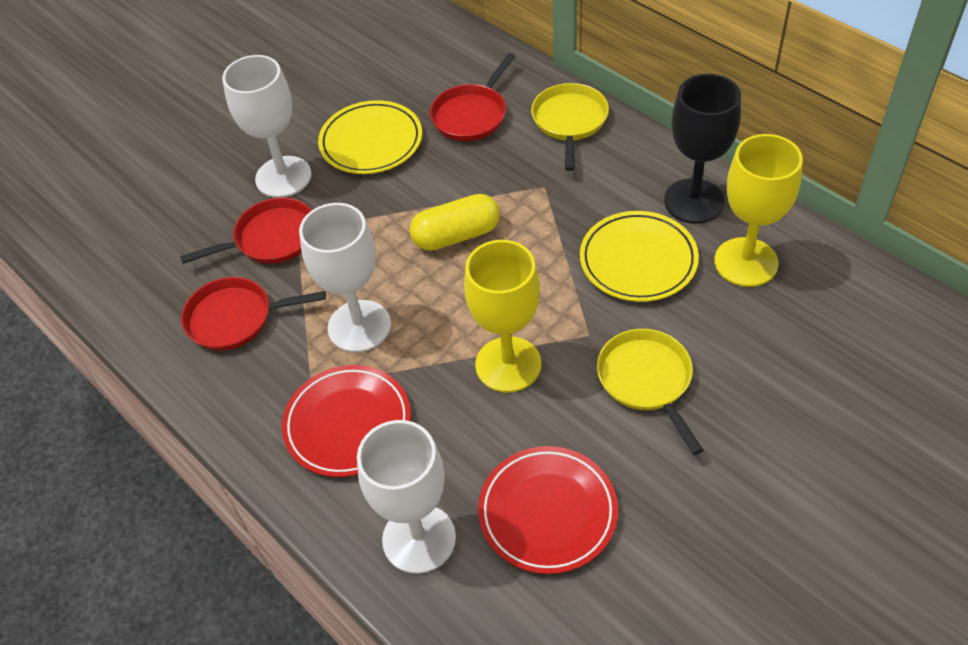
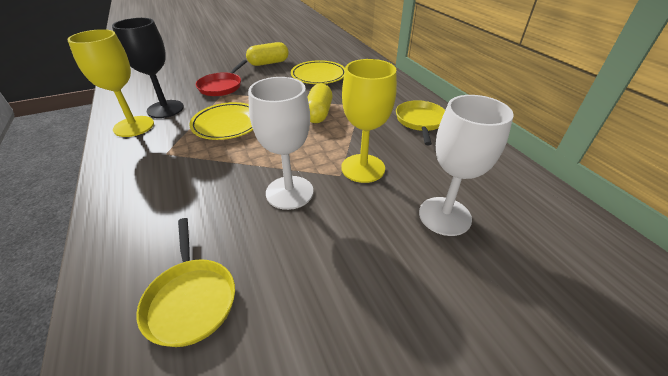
red pan: [180,197,312,264] [181,277,326,351] [430,53,516,141] = 3 -> [196,60,247,96] = 1
red plate: [282,365,411,477] [478,446,618,574] = 2 -> none = 0
white goblet: [222,55,311,198] [299,203,391,353] [357,420,456,574] = 3 -> [248,77,313,210] [419,95,514,236] = 2
yellow capsule: [410,194,500,251] = 1 -> [246,42,289,66] [307,84,333,123] = 2

